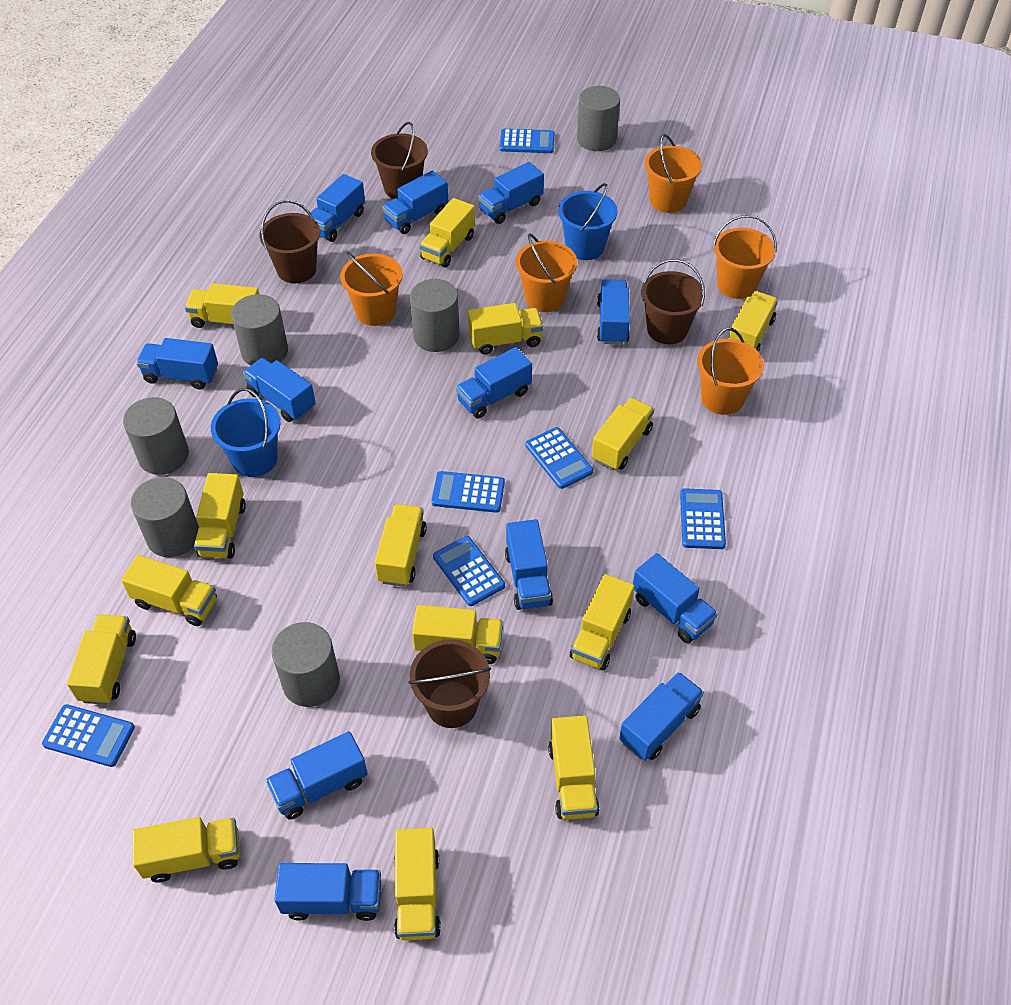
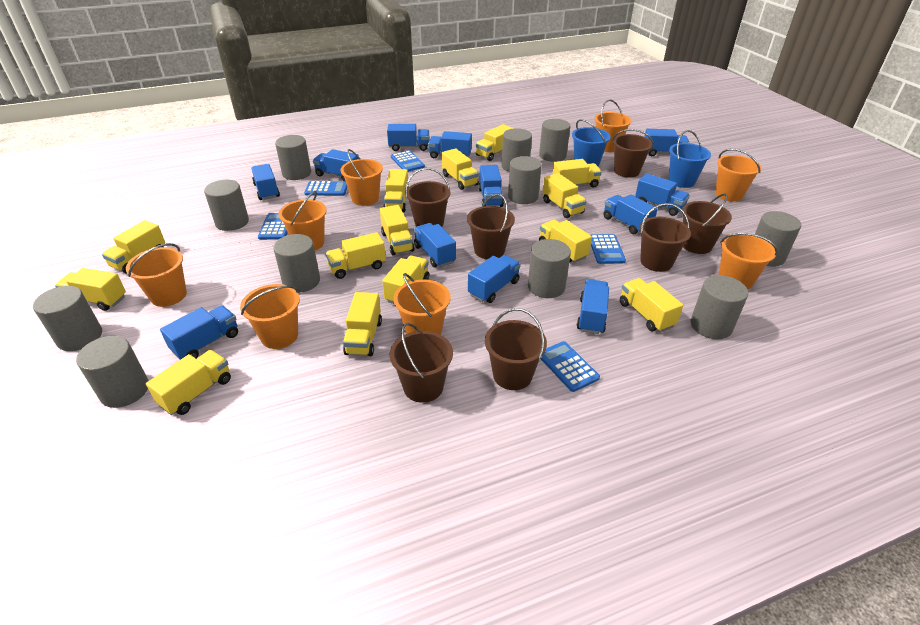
blue calculator: [42,704,135,767] [431,471,505,513] [433,536,505,606] [500,129,554,153] [526,427,593,489] [680,488,726,549] = 6 -> [258,213,288,240] [304,181,348,196] [391,150,425,172] [541,341,600,392] [591,234,626,264] = 5
brown bucket: [260,200,320,283] [371,122,428,199] [409,639,491,728] [641,259,705,344] = 4 -> [390,323,453,403] [405,168,451,227] [467,194,515,259] [485,308,547,390] [612,129,654,178] [640,203,691,272] [682,194,732,254] = 7
grey cylinder: [123,397,189,475] [131,477,199,557] [231,294,288,366] [272,622,340,707] [410,279,460,352] [577,86,620,151] = 6 -> [33,286,102,351] [76,336,149,408] [204,180,249,231] [273,234,320,293] [275,135,311,180] [501,128,532,172] [508,156,542,204] [528,239,571,298] [539,119,570,162] [691,275,748,339] [755,211,801,267] = 11
orange bucket: [340,252,403,326] [516,233,577,312] [645,134,702,213] [697,328,764,415] [713,215,777,299] = 5 -> [126,243,187,307] [240,284,300,349] [278,191,327,250] [340,149,383,206] [393,273,451,335] [594,100,632,152] [715,149,762,201] [719,233,778,289] = 8

